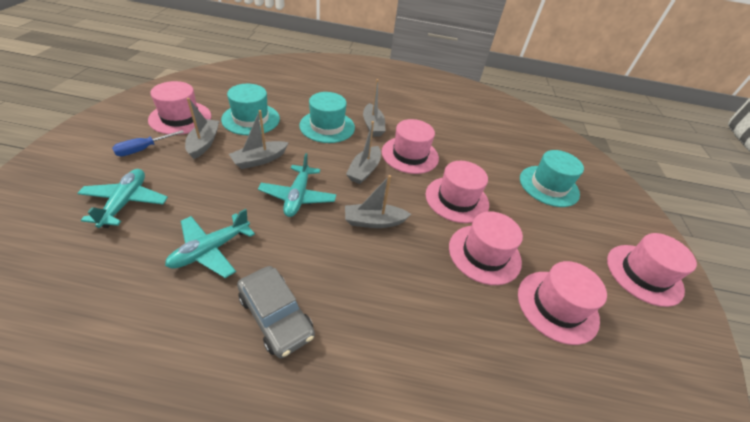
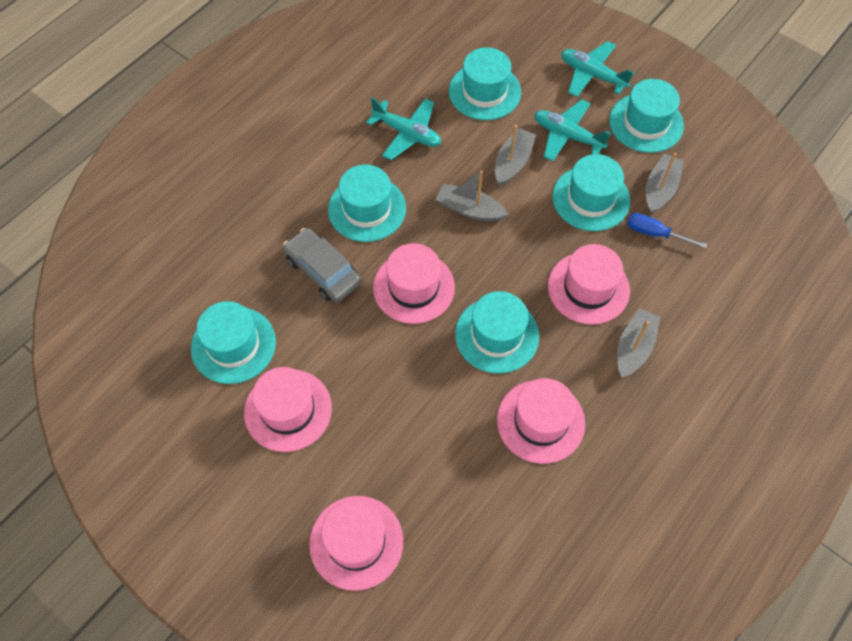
grey boat: [185,98,219,159] [229,110,289,169] [345,175,411,228] [346,121,381,184] [363,79,385,137] = 5 -> [436,171,508,221] [495,125,536,186] [617,308,660,377] [646,153,684,213] = 4
pink hat: [148,81,211,135] [382,119,439,174] [426,161,489,223] [449,211,523,285] [518,261,607,345] [607,233,697,307] = 6 -> [244,367,332,452] [309,496,403,591] [373,243,455,324] [497,378,585,464] [548,244,630,325] = 5
turquoise hat: [221,84,280,135] [299,92,355,143] [520,150,584,207] = 3 -> [191,301,276,384] [328,164,406,242] [449,47,521,120] [455,291,539,374] [552,154,630,231] [609,79,684,153] = 6

